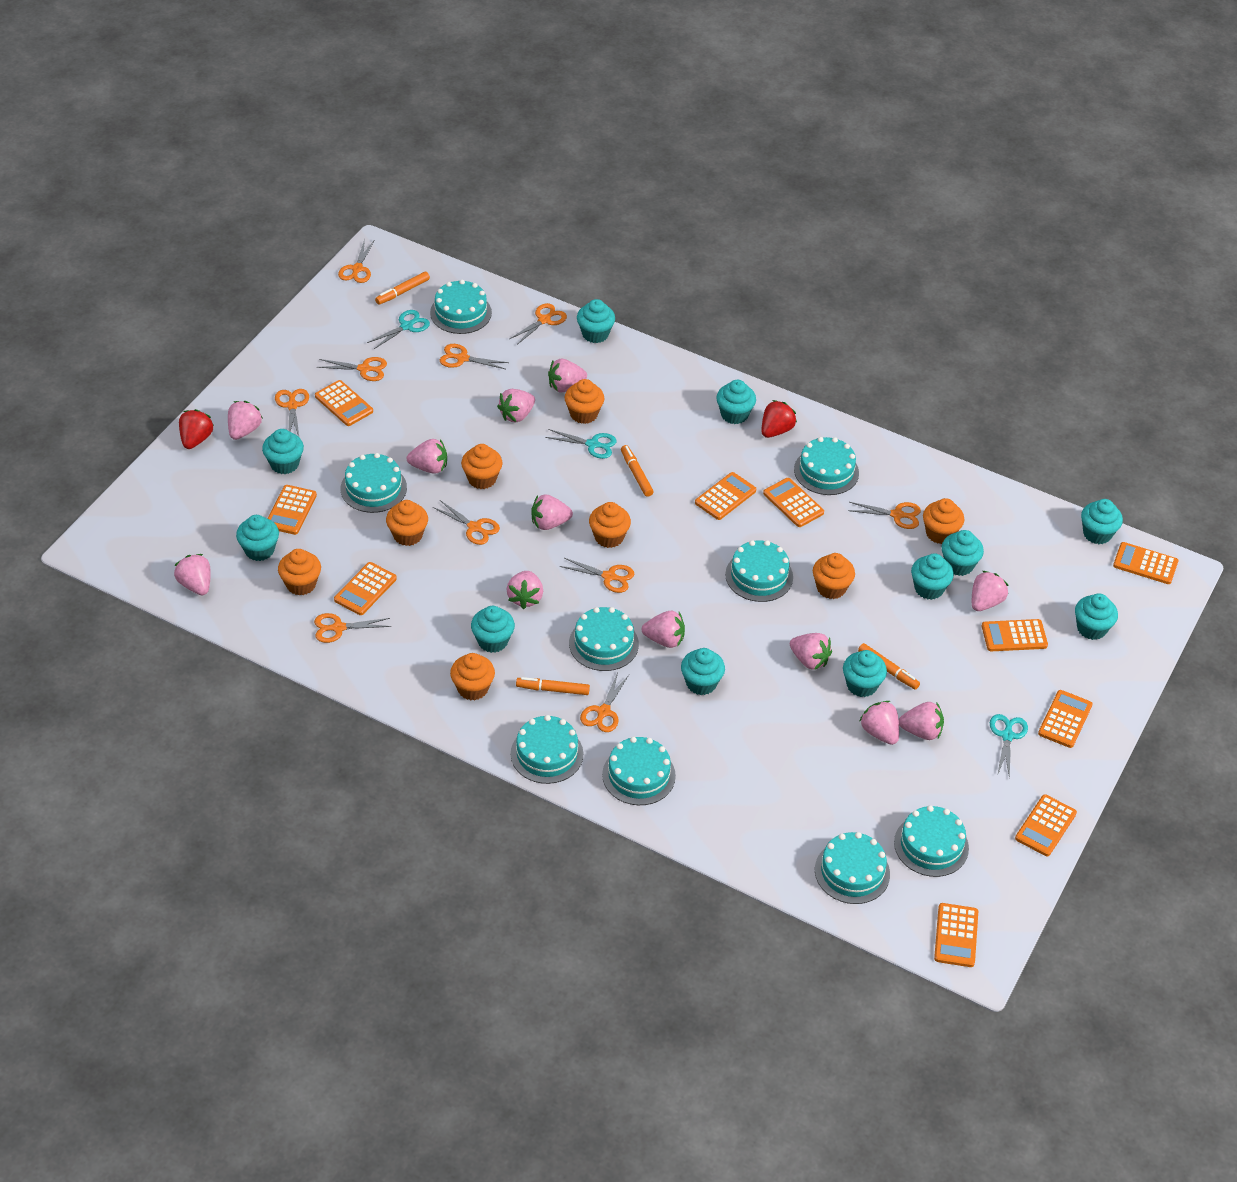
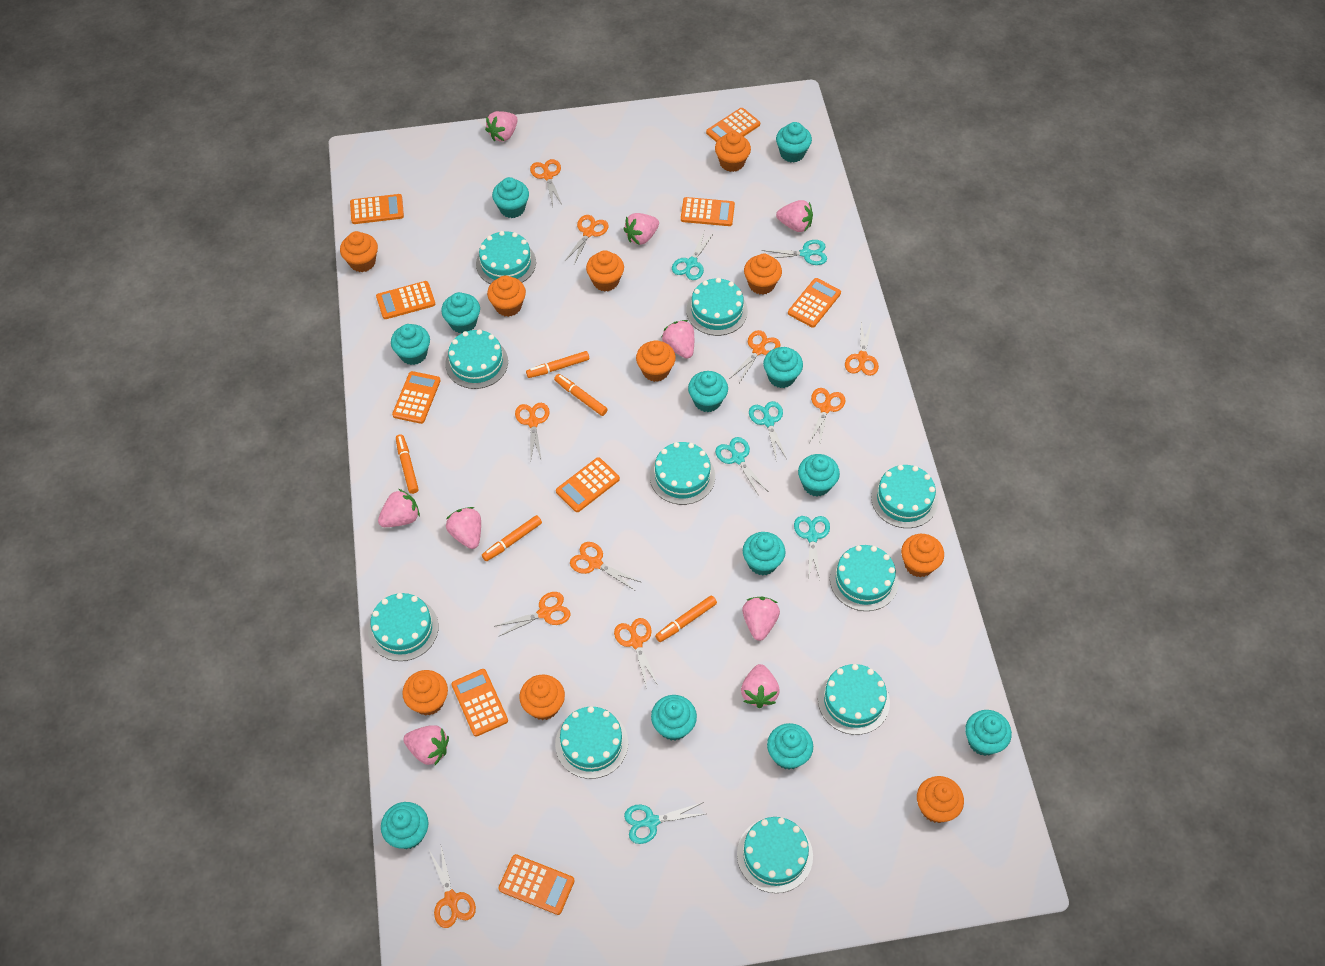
orange calculator: [267,485,317,535] [315,380,373,426] [334,562,397,615] [695,472,757,520] [763,478,824,527] [934,903,978,967] [982,619,1048,651] [1015,794,1077,856] [1038,690,1093,748] [1113,542,1178,584] = 10 -> [350,194,404,224] [376,281,435,319] [392,371,441,424] [452,669,508,737] [499,854,575,915] [556,457,620,512] [681,197,735,226] [706,108,760,142] [788,278,841,328] = 9
orange cupcake: [278,549,321,596] [386,500,428,546] [450,653,495,700] [461,444,503,489] [565,379,604,424] [589,502,631,548] [813,553,855,599] [923,498,964,544] = 8 -> [340,231,378,272] [402,670,448,716] [487,276,526,317] [519,675,565,720] [586,250,624,291] [636,340,676,382] [715,131,751,172] [744,254,782,295] [901,534,944,577] [917,776,964,823] = 10
orange marker: [375,272,430,305] [516,677,590,695] [621,445,654,497] [858,643,920,690] = 4 -> [396,434,419,494] [482,515,542,561] [526,351,589,378] [554,374,608,416] [655,595,717,642] = 5
pink strawberry: [174,554,211,595] [228,401,262,440] [407,439,447,474] [497,389,535,422] [506,571,543,609] [532,495,573,530] [548,359,587,392] [642,611,685,648] [790,633,832,670] [860,701,899,745] [899,702,944,740] [972,571,1009,611] = 12 -> [378,489,420,527] [403,725,449,765] [446,507,481,549] [485,111,518,142] [623,213,659,245] [662,320,694,359] [741,664,780,708] [742,597,780,641] [776,200,813,232] = 9
red strawberry: [179,409,214,449] [761,400,797,438] = 2 -> none = 0
turquoise cake: [341,453,407,513] [430,280,492,334] [511,715,583,784] [569,607,639,671] [602,737,676,805] [725,540,793,602] [794,437,859,495] [815,832,890,904] [894,805,969,877] = 9 -> [368,593,438,661] [445,329,508,389] [476,231,536,284] [555,706,628,779] [650,442,715,505] [686,278,748,336] [737,817,813,893] [818,664,890,735] [830,545,899,611] [871,465,938,528] = 10
turquoise cupcake: [236,515,279,561] [262,429,304,474] [471,606,515,653] [577,299,615,343] [681,648,725,695] [716,380,756,424] [843,650,887,697] [911,553,954,600] [942,530,984,576] [1075,593,1118,640] [1081,499,1123,544] = 11 -> [381,802,428,849] [391,324,430,365] [441,292,480,333] [492,177,529,218] [651,695,697,741] [688,371,728,412] [743,532,786,575] [763,347,803,388] [767,723,813,770] [776,122,812,163] [798,454,840,497] [965,710,1012,756] = 12
turquoise scissors: [367,310,430,349] [545,429,617,459] [990,714,1028,779] = 3 -> [624,802,705,844] [672,230,714,280] [715,437,768,496] [749,401,787,459] [761,240,827,265] [794,516,830,579] = 6

